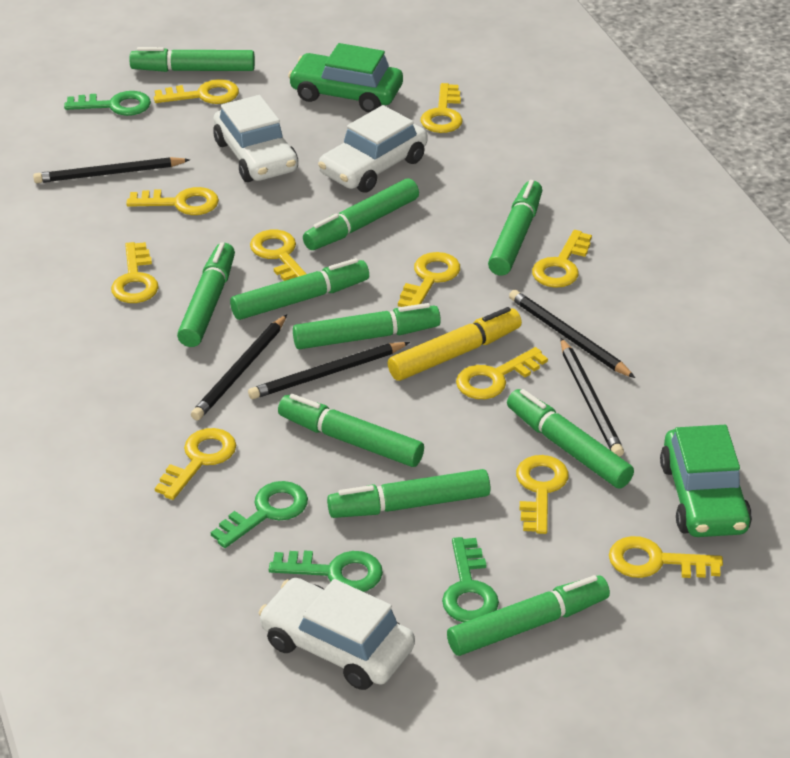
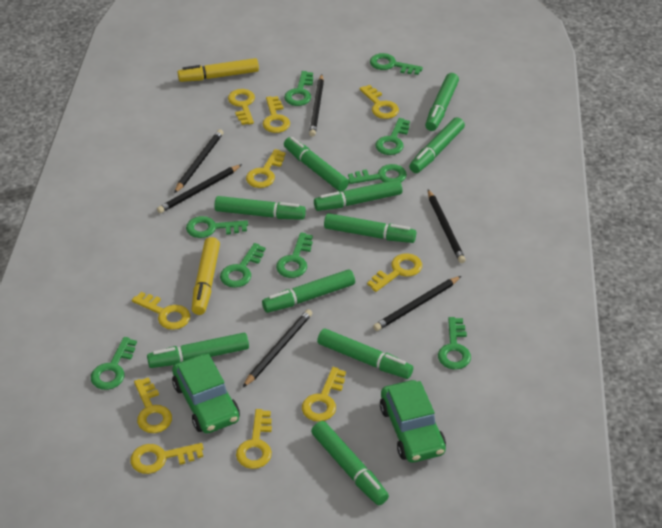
black pencil: [33,157,190,183] [191,315,287,420] [248,342,410,399] [509,290,635,378] [561,338,624,457] = 5 -> [157,164,242,213] [174,129,223,193] [243,309,312,387] [309,74,324,137] [373,276,461,331] [428,189,466,263] = 6
green key: [64,91,151,116] [211,481,308,548] [269,551,383,592] [442,537,499,622] = 4 -> [91,337,137,390] [186,216,248,238] [220,243,266,288] [276,232,313,278] [284,71,313,106] [348,164,407,184] [370,53,423,75] [375,118,410,155] [438,317,471,370] = 9
white car: [213,95,298,182] [259,578,415,690] [318,105,427,193] = 3 -> none = 0
yellow key: [111,242,159,303] [126,187,219,215] [154,79,239,104] [155,428,236,500] [250,230,306,281] [398,252,460,307] [421,83,463,133] [456,347,548,399] [516,455,569,534] [532,230,592,288] [609,536,723,578] = 11 -> [131,443,204,474] [132,292,190,330] [134,377,172,433] [228,89,255,125] [236,409,272,469] [246,149,286,188] [263,96,290,133] [302,367,346,422] [359,85,399,119] [367,253,422,292] = 10
yellow marker: [388,307,522,381] = 1 -> [178,58,259,82] [192,237,220,315] = 2

